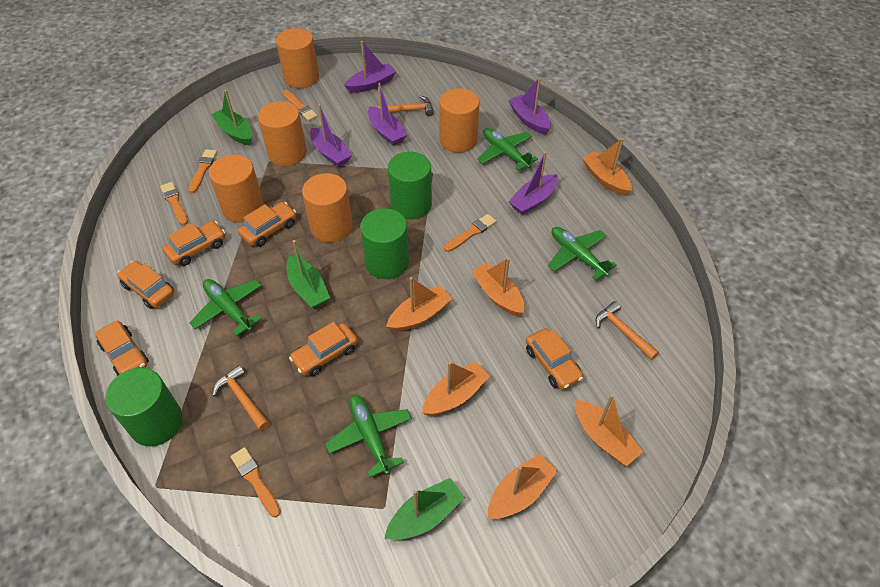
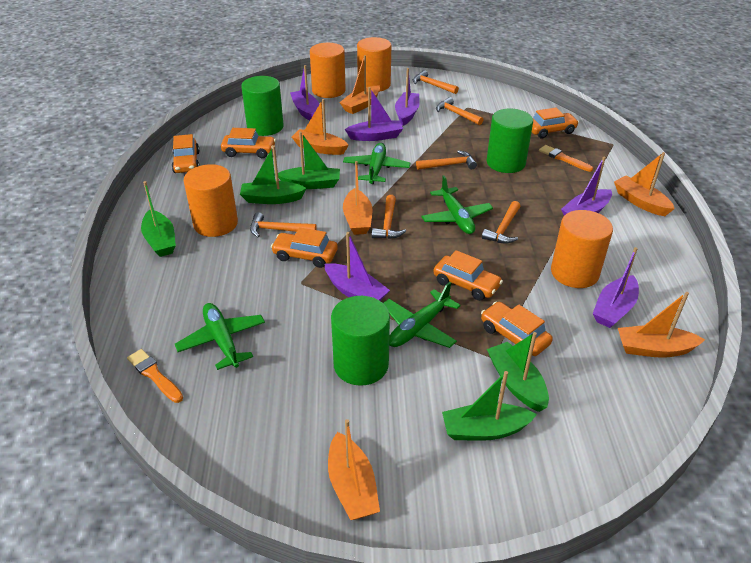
green boat: [211,90,252,145] [286,240,330,308] [384,478,465,540] = 3 -> [141,181,176,257] [240,146,307,204] [278,132,340,189] [442,371,537,441] [487,332,549,412] = 5
orange brush: [160,182,188,225] [188,149,217,193] [231,447,281,517] [283,90,318,121] [444,214,497,252] = 5 -> [127,349,183,403] [539,145,593,172] = 2
orange cylinder: [209,155,264,223] [258,101,307,166] [276,28,319,88] [302,173,353,243] [439,88,480,153] = 5 -> [184,164,238,237] [310,43,346,98] [357,37,391,92] [551,210,613,288] = 4
orange hammer: [212,365,269,431] [378,96,434,116] [596,301,659,360] = 3 -> [250,212,317,237] [372,195,406,239] [413,70,459,94] [416,150,477,170] [436,97,483,125] [482,201,521,244] = 6
purple boat: [310,104,352,167] [344,41,397,93] [368,83,407,146] [508,78,551,135] [508,152,558,215] = 5 -> [290,65,319,121] [324,232,390,301] [345,87,403,141] [395,68,420,126] [561,157,612,216] [593,247,639,328] = 6

